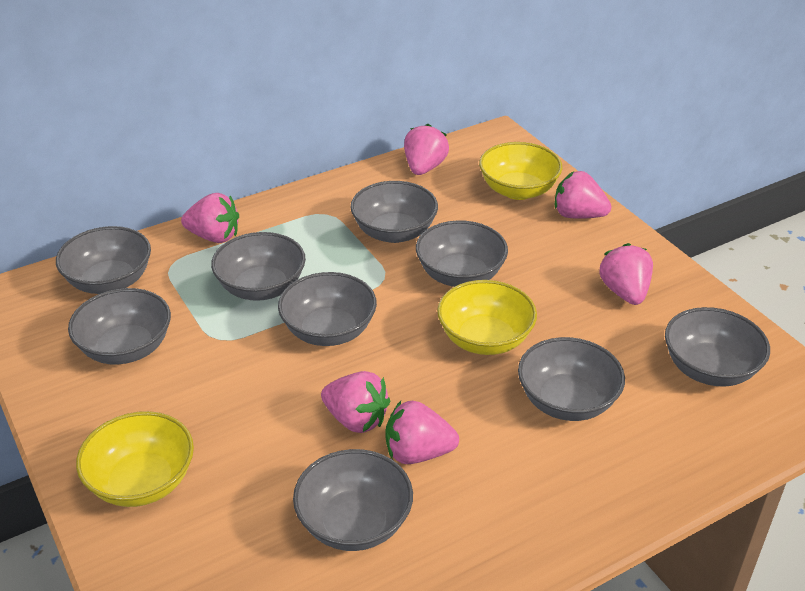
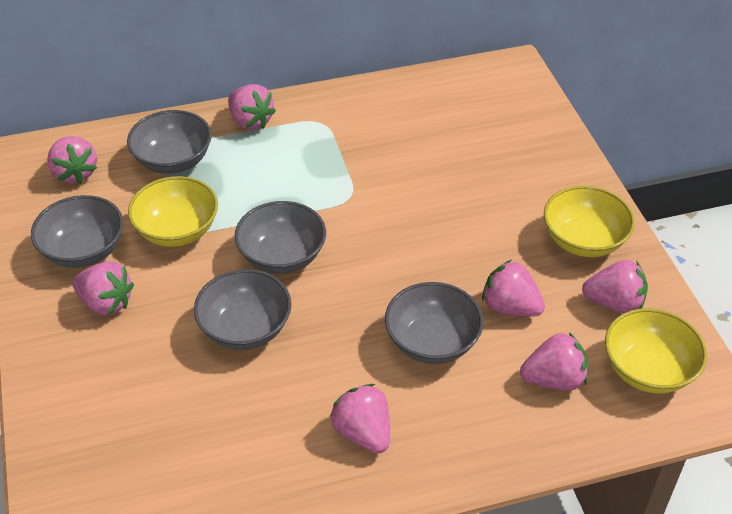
grey bowl: [56,226,151,294] [68,288,171,365] [211,232,306,301] [278,272,377,346] [293,449,413,551] [351,181,438,243] [416,220,508,287] [518,337,625,421] [665,307,770,387] = 9 -> [31,195,123,268] [127,110,212,174] [194,269,292,350] [235,201,326,274] [385,282,483,364] = 5
pink strawberry: [181,193,239,243] [321,371,390,433] [386,401,459,464] [404,124,449,175] [555,171,611,219] [599,243,653,305] = 6 -> [47,136,97,184] [72,261,134,315] [228,84,276,130] [330,384,390,454] [482,260,545,317] [520,332,588,390] [582,260,648,313] = 7

